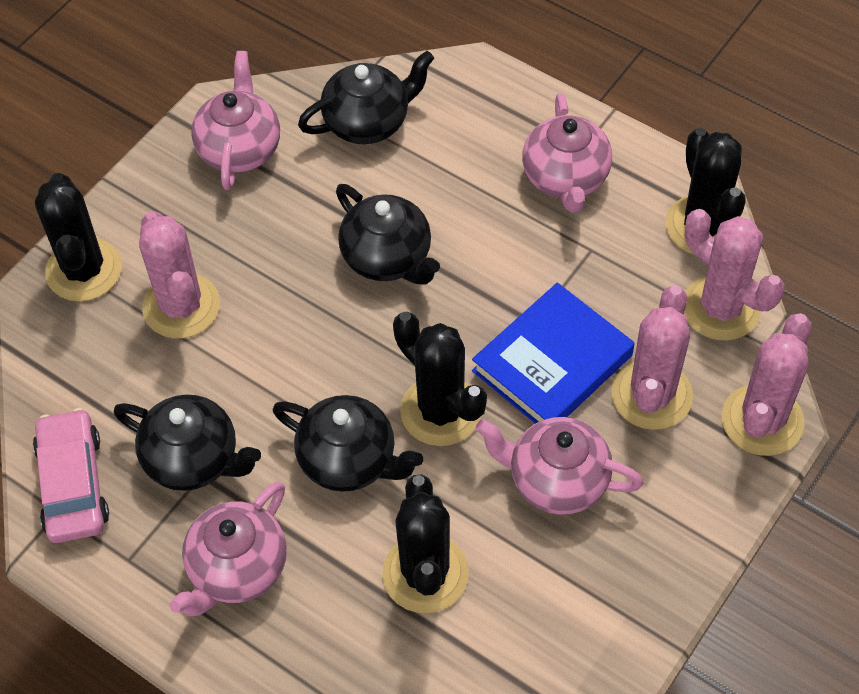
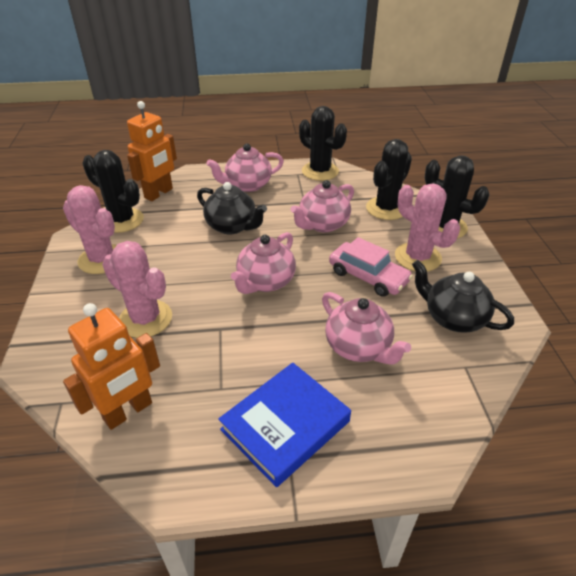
black teapot: [114,394,261,491] [273,395,423,492] [298,51,434,144] [336,184,440,285] = 4 -> [197,182,267,235] [412,260,514,333] = 2
orange robot: none = 0 -> [63,303,160,430] [127,101,177,201] = 2
pink cactus: [139,211,220,339] [611,285,693,430] [684,209,784,341] [722,313,811,456] = 4 -> [63,185,116,274] [102,241,172,338] [395,183,460,272] = 3

